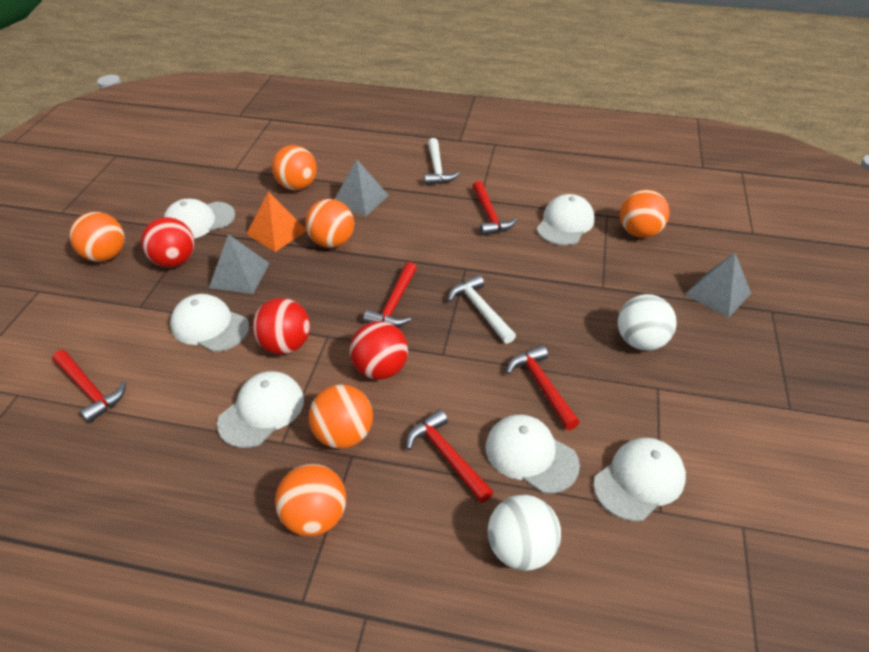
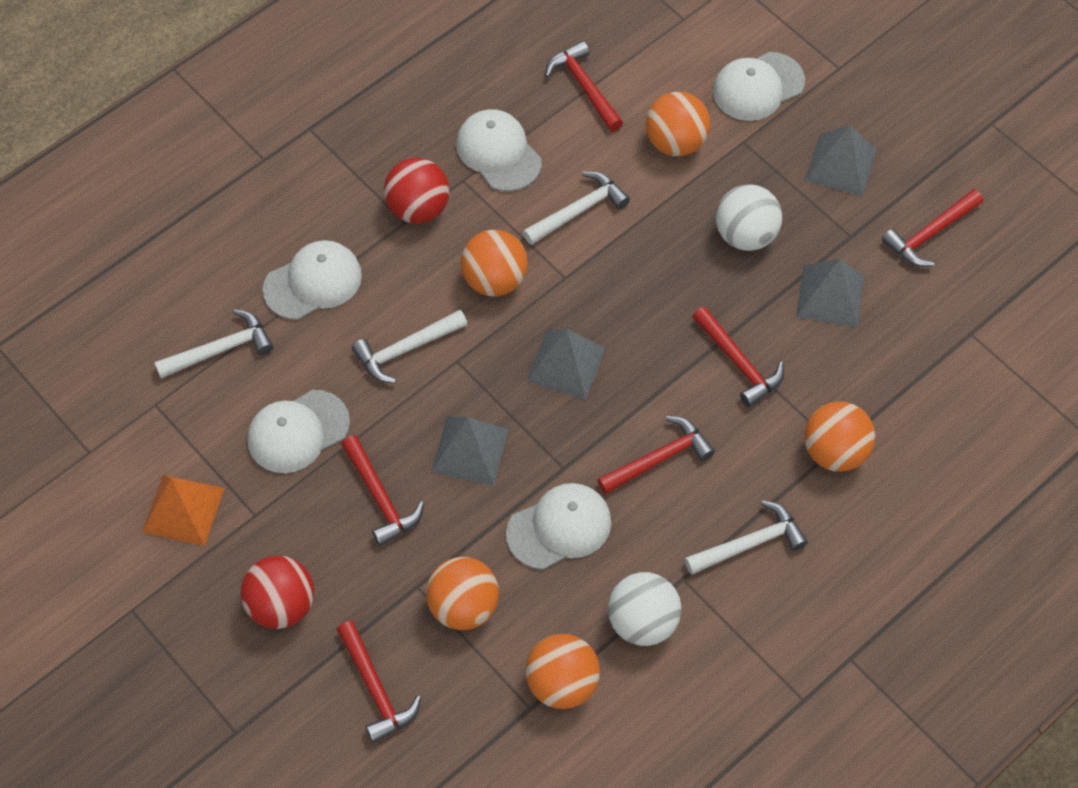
grey pyramid: [209,234,270,294] [335,160,389,217] [685,253,751,318] = 3 -> [431,417,509,485] [526,329,606,400] [796,259,864,327] [805,125,877,196] = 4
orange ball: [70,212,125,262] [272,145,317,190] [275,464,346,536] [305,199,354,248] [309,384,373,449] [620,190,670,238] = 6 -> [426,557,499,630] [461,230,528,296] [526,634,600,709] [646,92,710,156] [804,401,875,472] = 5
red ball: [141,217,195,267] [252,298,310,354] [350,321,408,380] = 3 -> [241,556,314,629] [384,158,449,224] = 2
red hammer: [52,350,126,423] [363,262,417,327] [406,410,494,503] [472,181,517,235] [506,345,580,430] = 5 -> [337,621,421,743] [341,435,424,546] [545,41,623,132] [597,416,715,495] [692,307,784,408] [882,189,983,267] = 6
white cap: [164,199,235,239] [170,294,249,352] [217,371,304,448] [485,415,580,494] [537,194,595,245] [593,438,686,521] = 6 -> [247,390,350,473] [263,240,362,320] [456,109,542,192] [506,483,611,570] [713,52,805,121] = 5
white hammer: [424,138,460,185] [448,275,516,344] = 2 -> [154,309,273,378] [352,310,467,383] [523,171,630,245] [684,500,808,575] = 4

